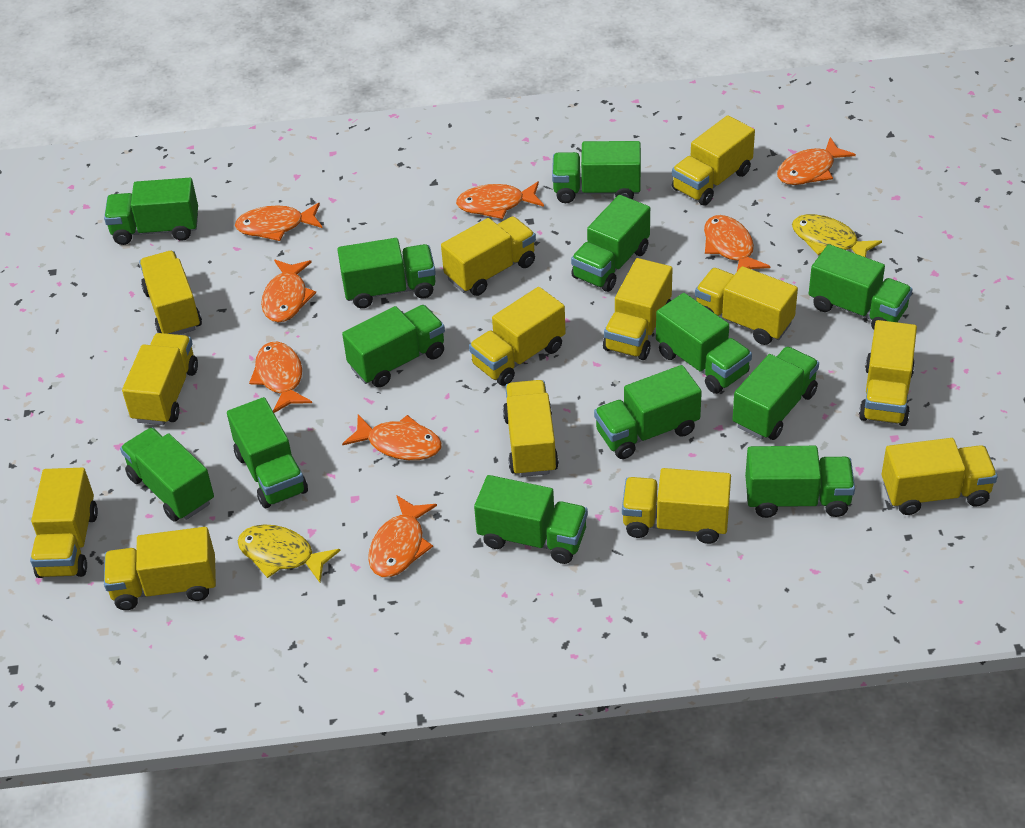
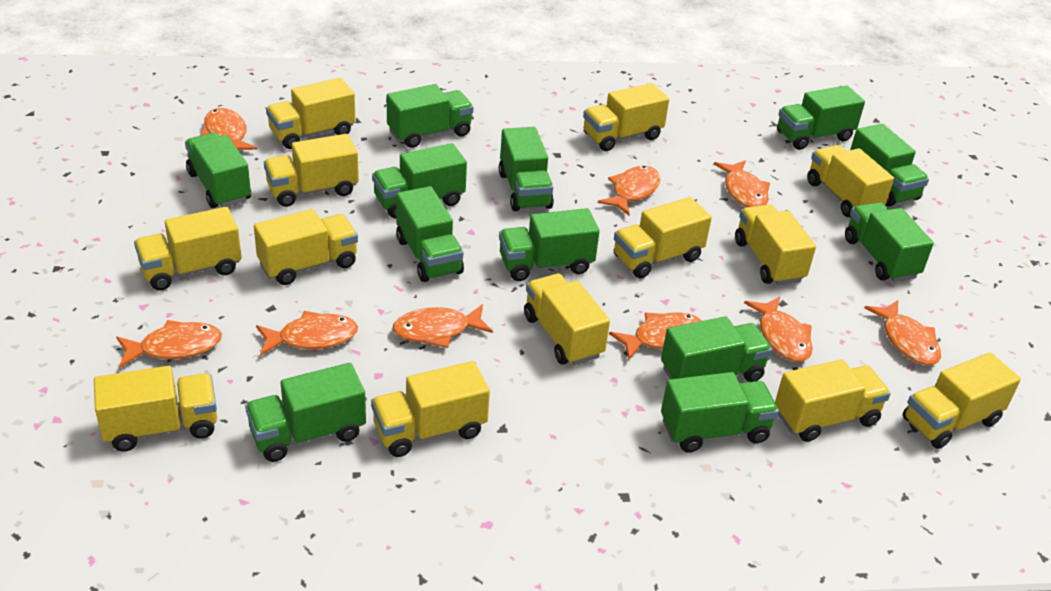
green truck: [104,178,198,245] [120,427,214,522] [227,397,308,508] [337,238,436,308] [342,305,445,387] [474,475,588,564] [552,141,641,203] [571,195,650,292] [594,365,702,459] [656,293,752,394] [732,347,819,440] [745,446,855,518] [809,244,912,330] = 13 -> [185,132,251,208] [245,363,366,462] [372,143,467,218] [387,84,474,148] [396,186,464,282] [499,127,554,211] [499,208,600,281] [661,316,772,382] [661,372,779,452] [777,85,865,150] [845,202,934,282] [850,124,929,206] = 12
orange fish: [235,202,323,241] [249,342,312,413] [261,260,316,322] [342,415,442,460] [368,495,437,577] [456,181,544,219] [704,215,770,271] [777,137,856,185] = 8 -> [116,320,222,368] [200,108,258,150] [256,311,358,356] [393,304,493,348] [598,166,660,215] [609,312,702,360] [714,160,770,207] [744,297,813,362] [864,300,941,365] = 9
yellow fish: [238,524,340,583] [792,214,882,257] = 2 -> none = 0

